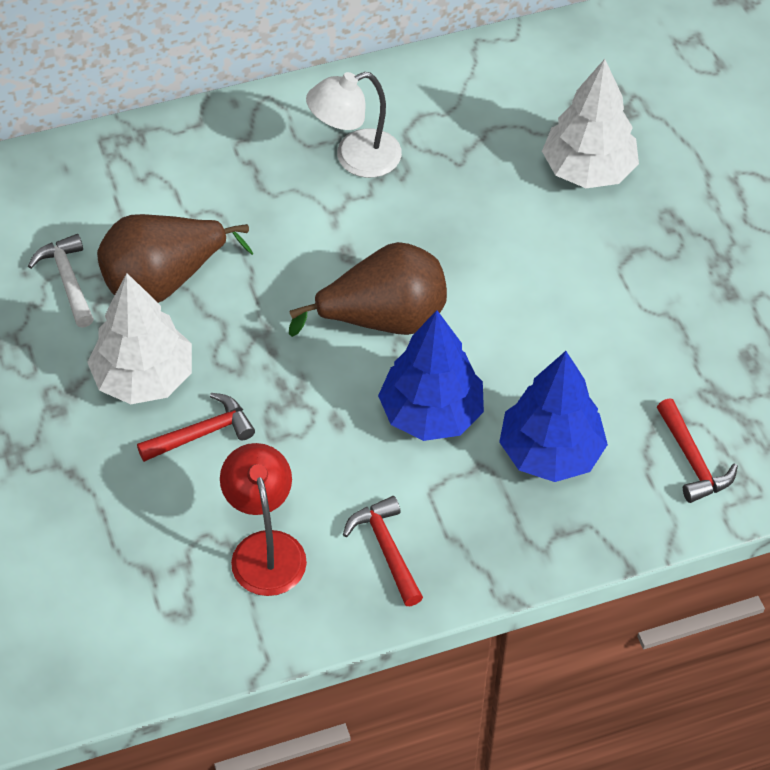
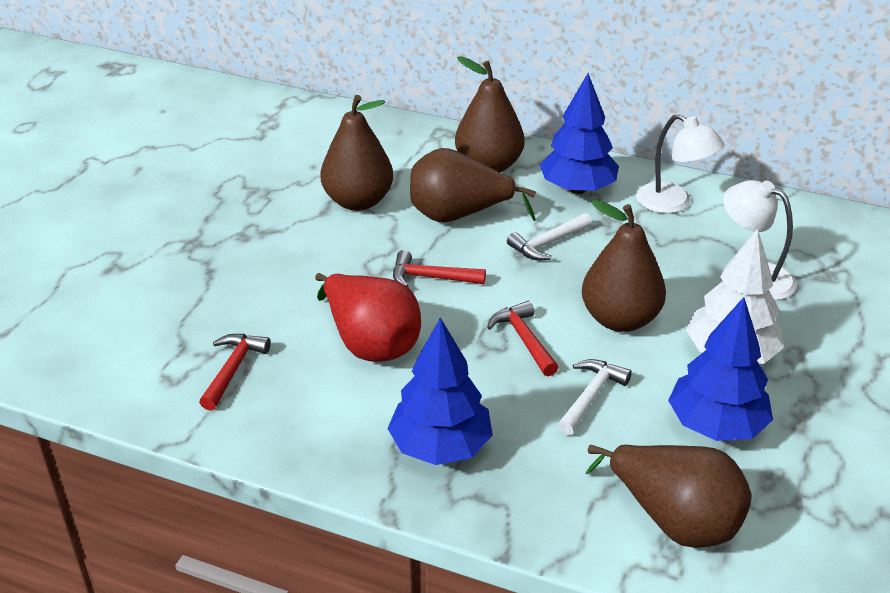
blue tree: [378,310,484,441] [499,351,608,482] = 2 -> [387,317,493,465] [540,73,619,194] [668,297,773,441] = 3
brown pear: [97,214,253,303] [289,242,447,337] = 2 -> [321,95,393,211] [410,148,536,222] [455,56,525,172] [582,200,666,332] [585,445,752,548] = 5
red lamp: [220,443,307,596] = 1 -> none = 0
red pear: none = 0 -> [315,273,421,362] = 1
white hammer: [28,234,94,328] = 1 -> [507,213,592,261] [557,359,632,436] = 2
white lamp: [306,72,402,178] = 1 -> [636,114,725,214] [723,180,796,301] = 2
white tree: [87,273,192,404] [542,59,639,188] = 2 -> [686,228,784,364] = 1

